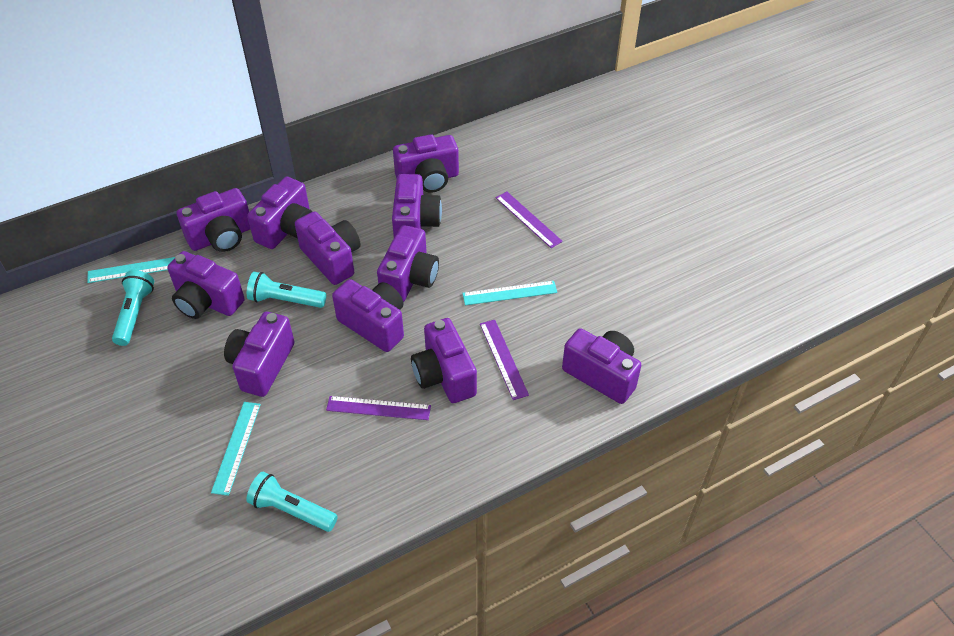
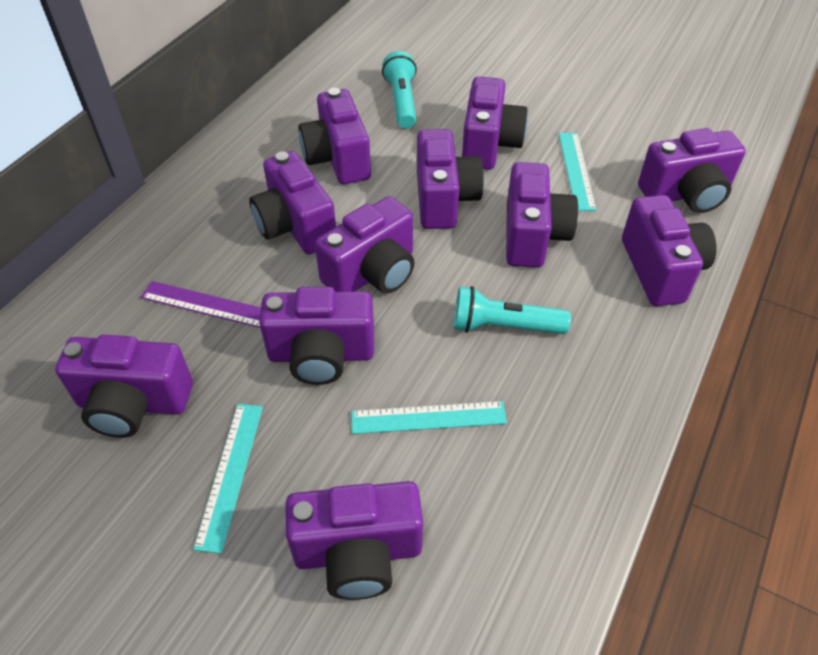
purple ruler: [326,396,431,420] [480,320,529,400] [496,191,563,248] = 3 -> [141,281,261,328] = 1
turquoise flashlight: [112,270,154,346] [246,472,338,532] [247,272,326,308] = 3 -> [382,51,417,129] [454,286,571,334] = 2

